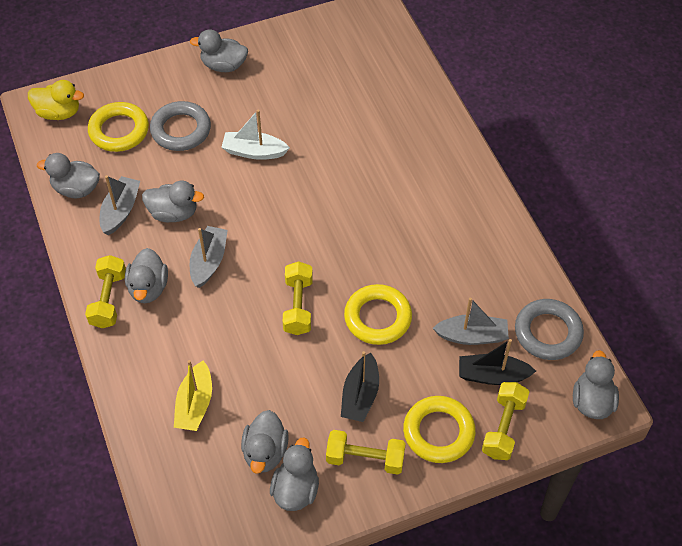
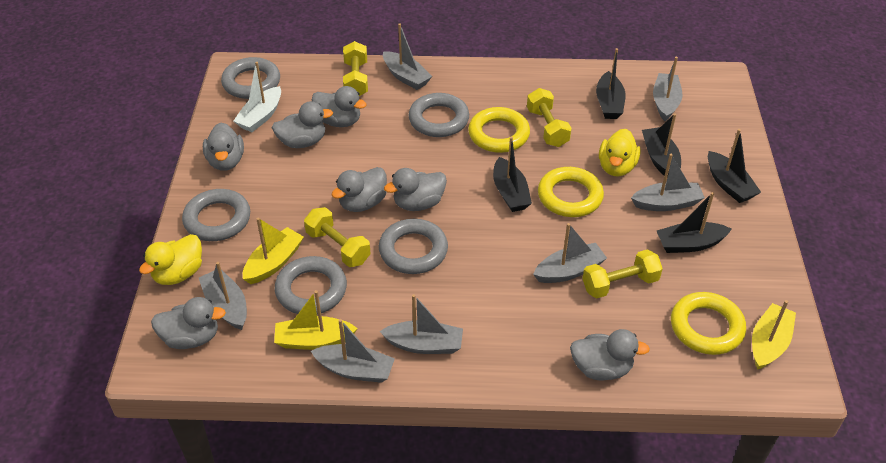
black boat: [341,351,379,422] [459,339,536,385] = 2 -> [493,136,532,212] [596,48,626,119] [642,113,681,178] [657,192,732,253] [708,129,761,203] = 5
grey boat: [100,175,140,235] [189,226,228,288] [433,298,509,345] = 3 -> [199,262,247,330] [311,319,395,383] [380,294,463,354] [383,23,432,90] [533,223,607,283] [631,154,705,211] [653,57,682,121] = 7
grey ring: [150,101,211,151] [515,299,584,360] = 2 -> [182,189,250,241] [221,57,280,99] [275,256,347,314] [379,219,448,274] [408,93,469,137] = 5
yellow boat: [174,360,212,431] = 1 -> [243,217,304,284] [274,290,358,350] [752,300,796,370] = 3
yellow duck: [28,80,84,120] = 1 -> [139,234,202,285] [599,129,641,177] = 2

